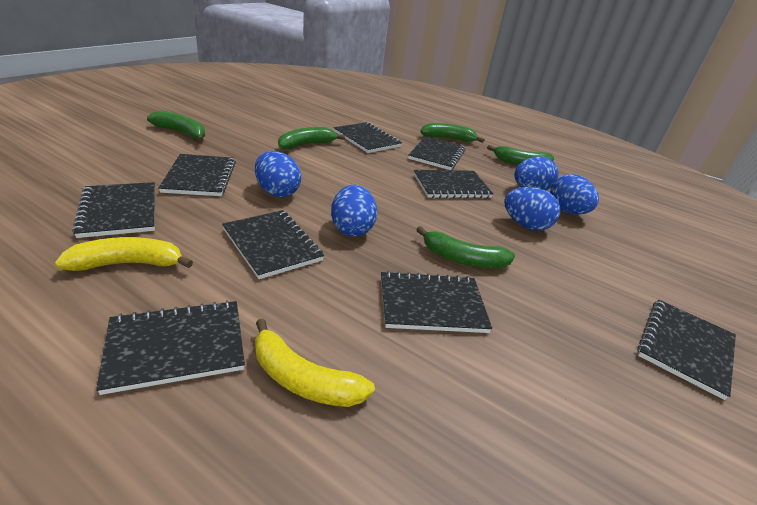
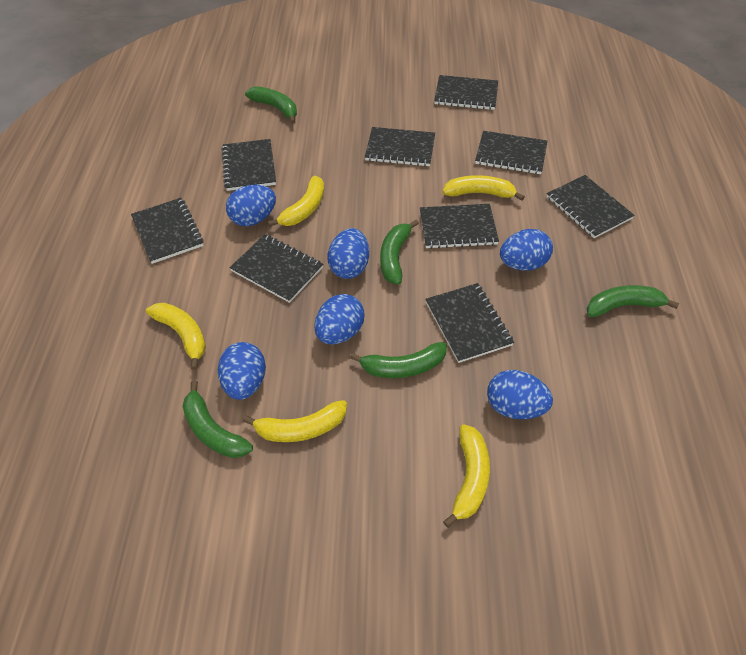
blue egg: [255,151,301,197] [331,185,377,237] [504,187,560,231] [514,156,558,191] [550,174,599,214] = 5 -> [218,342,266,400] [226,185,276,226] [314,294,365,344] [328,228,369,279] [487,370,553,419] [500,229,553,271] = 6
yellow banana: [55,237,193,271] [255,319,375,407] = 2 -> [146,303,206,370] [243,400,347,442] [268,176,324,227] [442,175,525,201] [443,424,490,528] = 5

